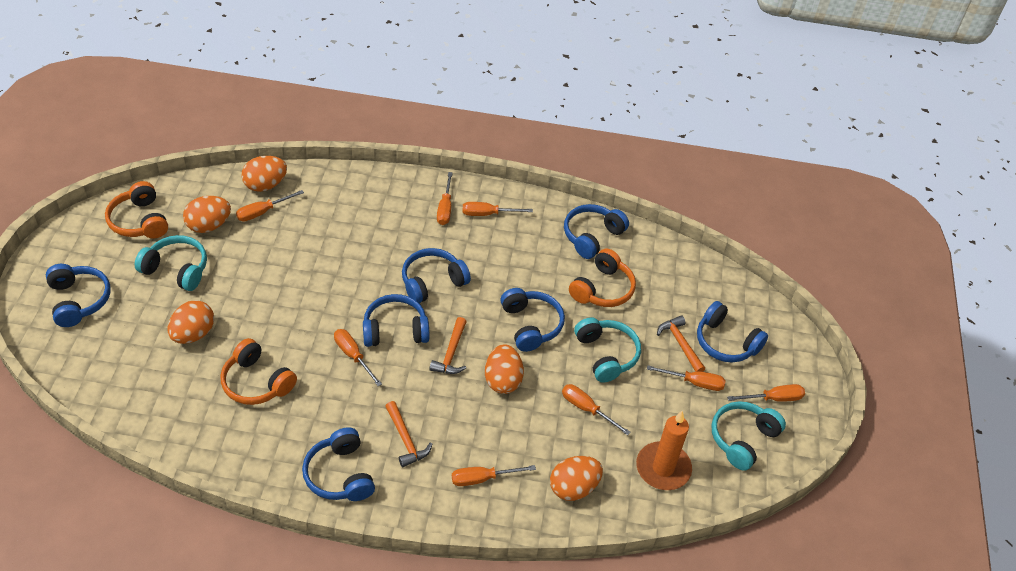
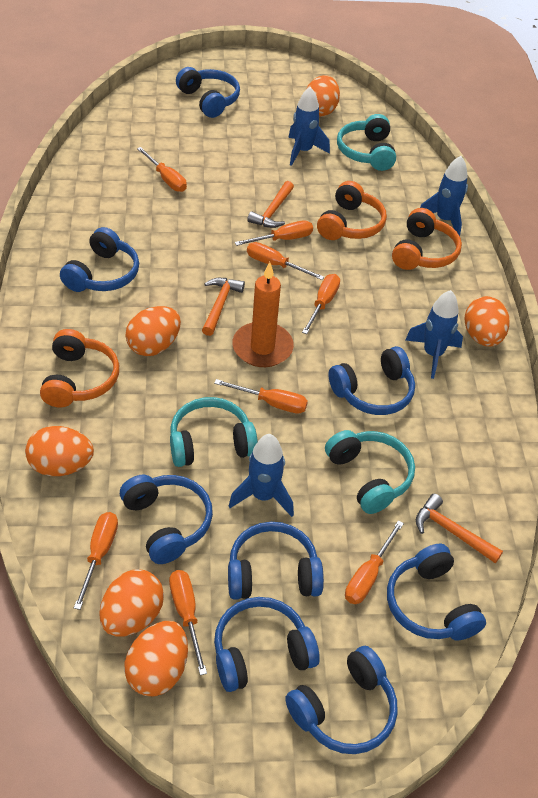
blue headphones: [46,264,111,327] [302,427,375,501] [363,294,430,347] [402,248,471,303] [501,288,565,352] [564,204,629,259] [697,301,768,362] = 7 -> [60,227,139,292] [120,475,213,564] [176,67,240,118] [214,597,320,692] [228,522,324,600] [285,646,398,754] [328,346,415,415] [387,544,486,641] = 8
blue rocket: none = 0 -> [229,434,294,517] [288,87,330,166] [405,290,463,379] [420,156,468,236] = 4
orange egg: [168,300,214,344] [183,196,231,233] [241,156,287,192] [485,344,524,394] [550,456,603,501] = 5 -> [25,426,94,476] [99,569,164,637] [124,621,188,696] [125,306,181,356] [306,75,340,117] [464,296,510,347] = 6

